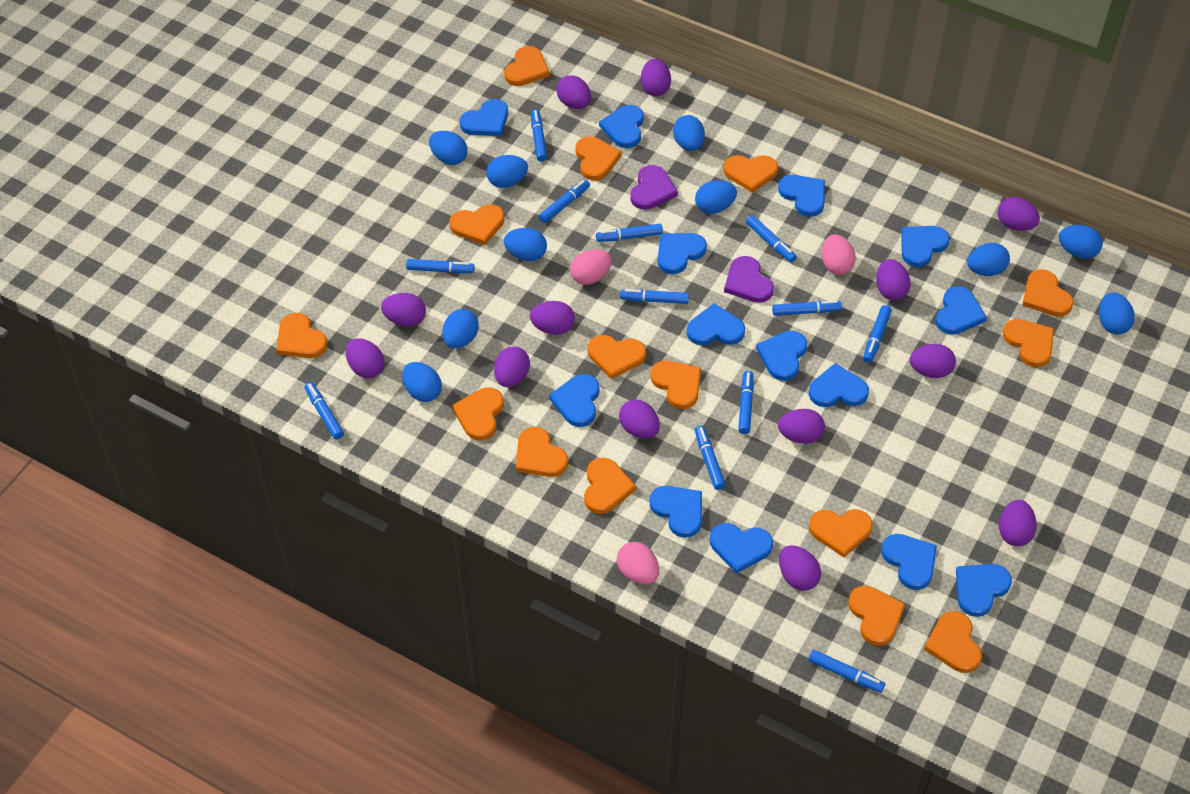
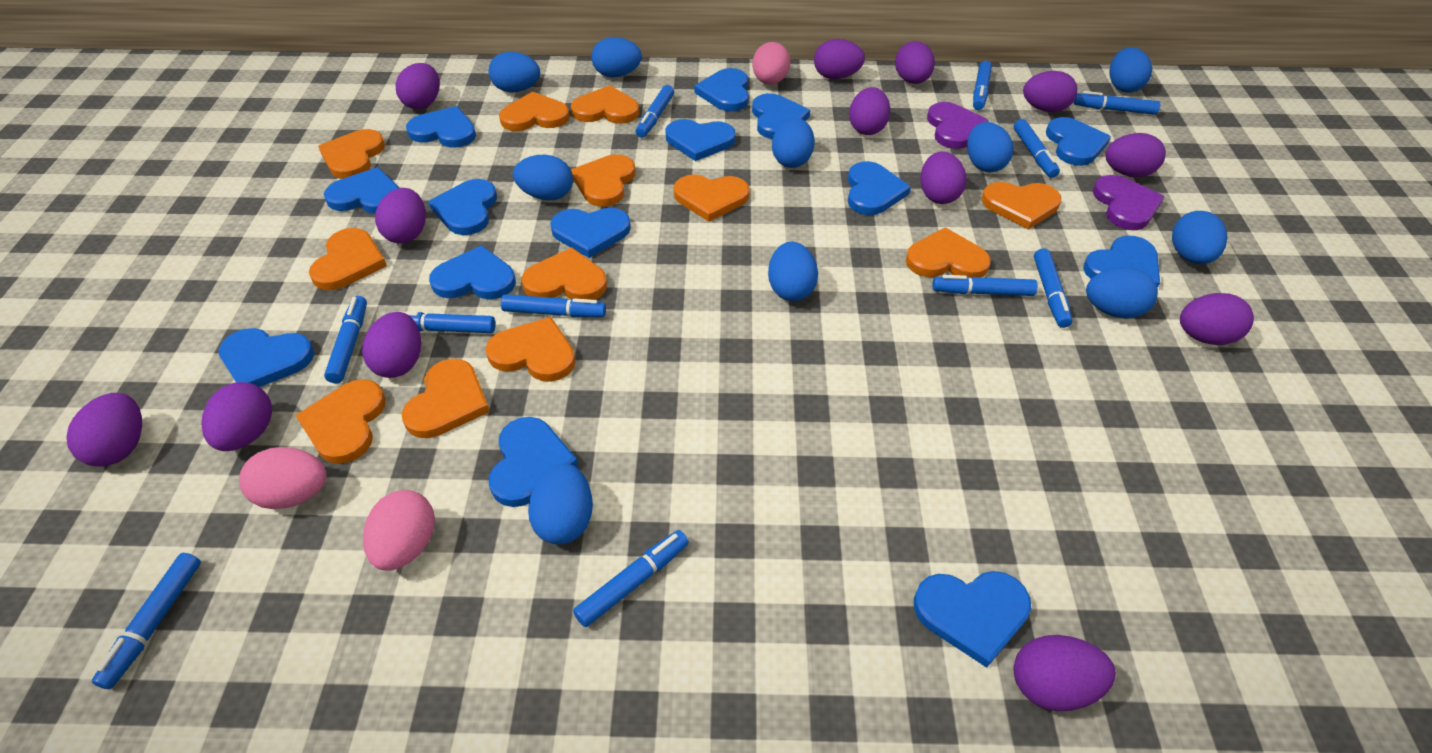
blue marker: [305,382,344,439] [406,259,475,273] [531,109,547,162] [539,179,590,223] [596,224,663,242] [620,289,689,304] [695,425,726,490] [738,371,754,434] [746,215,797,262] [772,300,842,316] [808,650,885,693] [863,305,892,363] = 12 -> [92,553,201,689] [324,296,367,383] [393,311,495,333] [501,294,606,317] [573,530,689,627] [636,85,674,138] [932,275,1038,296] [973,61,992,110] [1014,119,1060,178] [1034,248,1072,328] [1073,91,1160,115] = 11
orange heart: [276,313,327,358] [449,204,505,245] [452,387,504,440] [504,46,550,86] [516,427,568,477] [576,136,622,180] [584,458,636,514] [588,335,646,379] [651,361,701,409] [723,155,778,193] [809,509,873,558] [848,586,905,646] [924,611,982,673] [1003,319,1054,367] [1022,269,1074,317] = 15 -> [295,379,386,464] [309,228,387,290] [318,129,385,179] [402,359,490,438] [486,317,576,382] [499,92,570,131] [522,247,607,300] [571,85,639,124] [571,154,636,207] [674,175,750,222] [906,227,991,278] [982,182,1061,229] = 12

